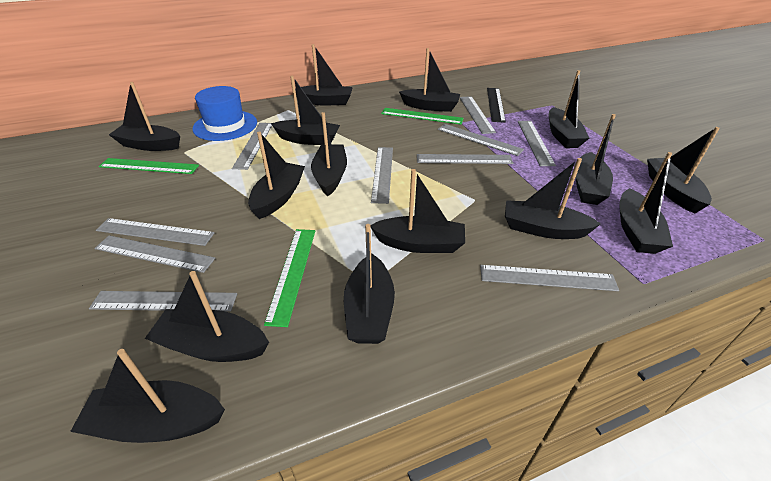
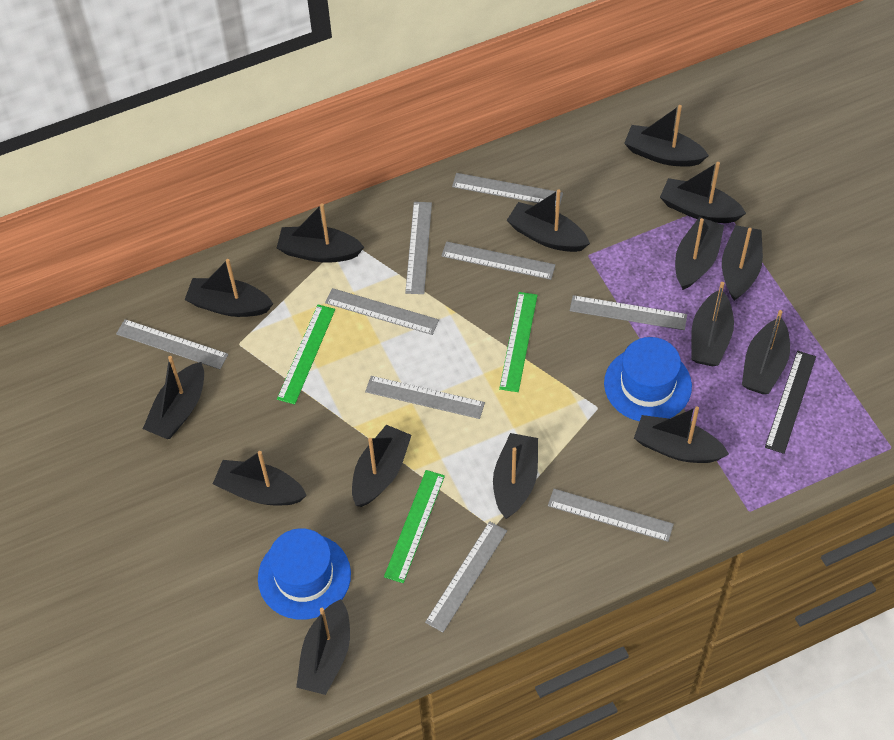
blue hat: [192,86,257,141] = 1 -> [258,528,351,620] [604,337,692,422] = 2
grey ruler: [89,291,237,312] [94,235,215,273] [96,218,215,246] [232,123,272,170] [371,147,393,204] [417,154,513,164] [438,124,524,156] [460,96,496,134] [480,265,619,291] [518,121,556,166] = 10 -> [116,319,228,369] [325,288,439,335] [365,376,485,419] [405,202,432,294] [425,521,507,632] [441,241,555,280] [452,173,563,207] [548,489,674,542] [570,295,687,330] = 9

